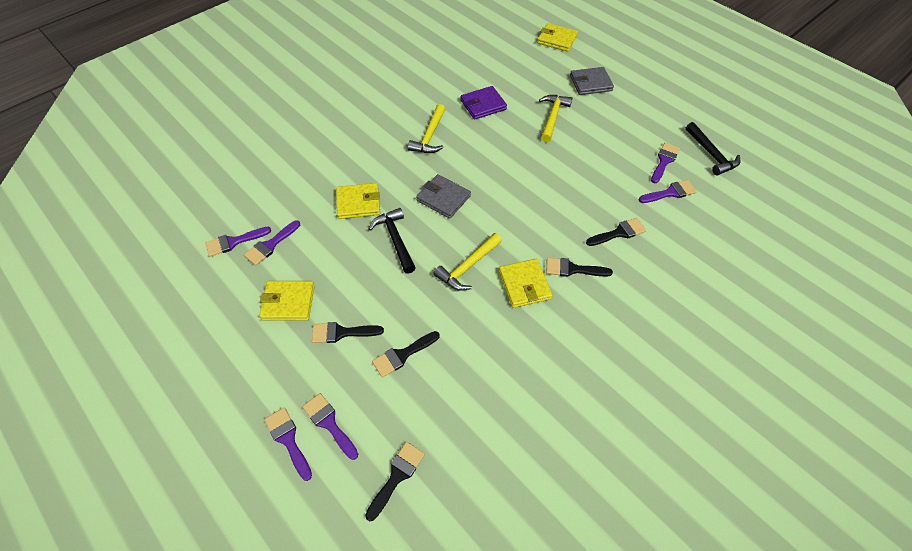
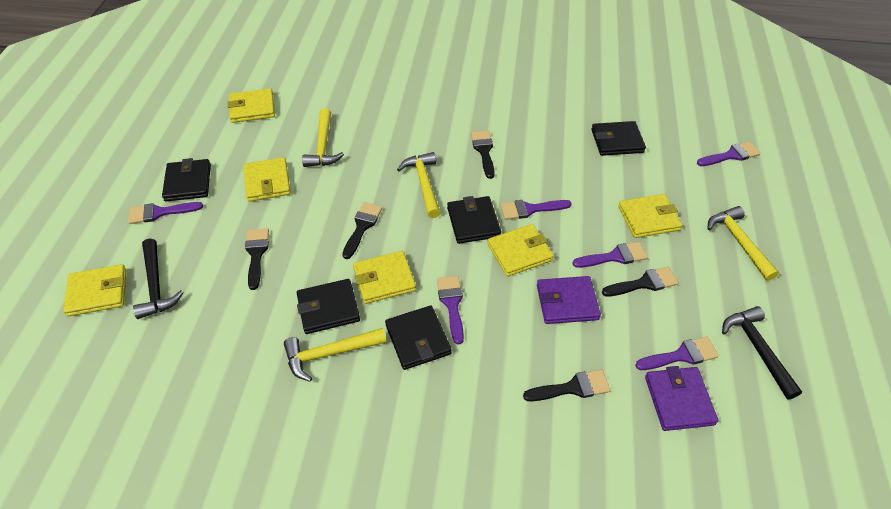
black wallet: none = 0 -> [162,158,211,201] [297,279,360,334] [385,306,452,370] [447,196,501,244] [591,121,646,156] = 5
grey wallet: [416,174,471,219] [570,67,614,95] = 2 -> none = 0
purple wallet: [460,86,507,120] = 1 -> [537,276,601,324] [645,366,718,431] = 2
yellow hammer: [408,104,445,153] [434,233,502,291] [539,95,572,142] = 3 -> [284,328,386,382] [302,108,344,167] [397,152,441,218] [707,206,779,281] = 4
yellow wallet: [259,281,315,321] [336,183,380,219] [499,259,553,308] [537,23,578,52] = 4 -> [63,264,126,317] [227,88,275,123] [243,157,291,202] [353,251,416,304] [487,224,554,276] [618,194,683,238] = 6

